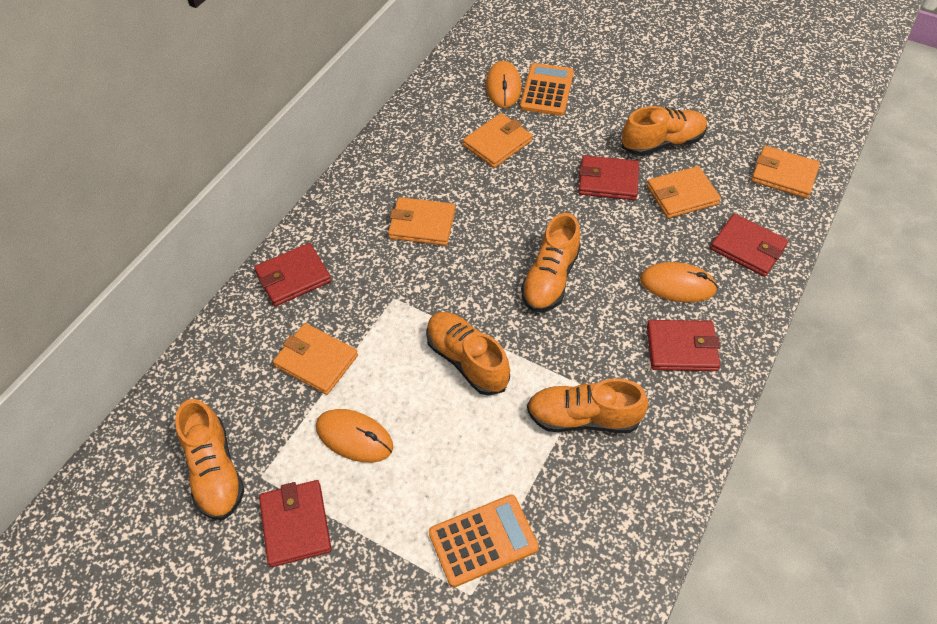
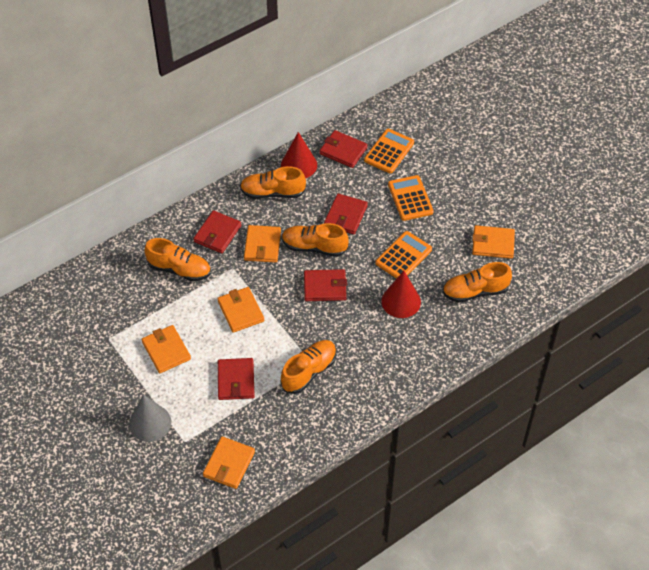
grey cone: none = 0 -> [129,394,171,442] = 1
orange calculator: [429,495,539,587] [520,63,574,116] = 2 -> [364,129,414,174] [375,231,432,279] [388,175,434,221] = 3
orange mouse: [316,409,393,463] [486,61,522,108] [640,262,718,302] = 3 -> none = 0
red cone: none = 0 -> [281,132,317,178] [381,271,421,318] = 2

